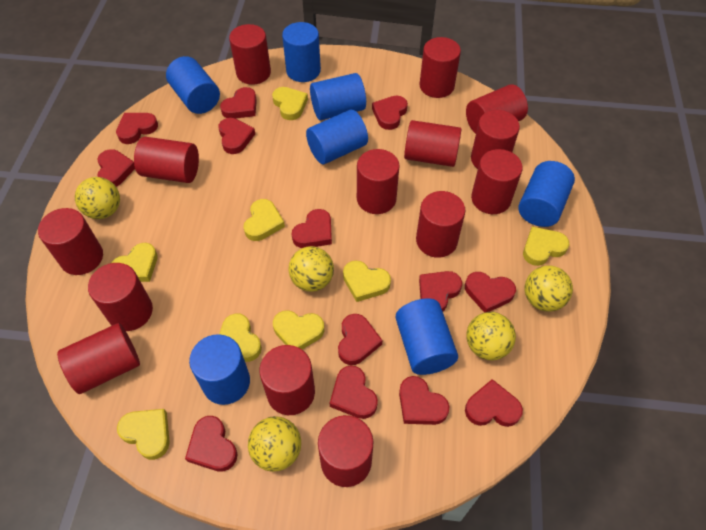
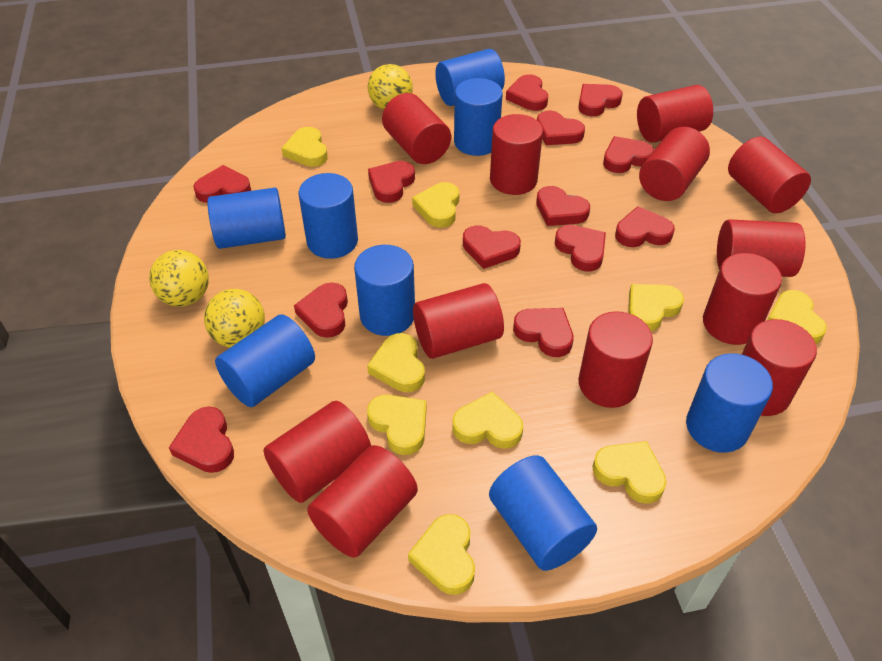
blue cylinder: [166,56,220,114] [189,334,250,405] [282,22,321,82] [306,110,368,164] [310,73,366,120] [395,298,458,375] [518,161,575,227] = 7 -> [207,188,286,249] [215,314,315,407] [299,173,358,259] [354,245,415,336] [435,49,505,106] [454,78,503,156] [489,455,597,571] [686,353,773,453] = 8
red cylinder: [38,208,103,275] [57,323,140,394] [88,263,153,331] [134,137,199,183] [229,24,271,85] [259,345,315,415] [318,415,373,487] [357,149,400,214] [404,120,461,167] [416,191,465,258] [419,37,461,98] [466,84,528,134] [471,110,520,169] [471,149,523,214] = 14 -> [263,401,371,503] [307,445,418,558] [382,93,451,164] [413,283,504,359] [490,114,543,195] [579,311,653,408] [637,85,713,143] [639,127,710,201] [703,253,782,345] [717,219,806,277] [728,136,811,214] [742,319,817,416] = 12
yellow ball: [75,177,120,219] [248,416,301,472] [289,246,334,292] [466,312,516,360] [525,266,573,312] = 5 -> [149,250,209,307] [204,289,265,348] [368,64,413,110] = 3
yellow heart: [111,243,158,282] [117,409,170,460] [219,313,262,362] [243,199,285,241] [272,87,308,120] [273,310,324,349] [343,260,391,302] [523,226,569,266] = 8 -> [281,127,328,167] [367,333,425,392] [367,395,427,455] [408,514,475,595] [412,182,459,228] [452,391,523,449] [592,441,667,504] [628,284,684,331] [768,290,827,344] = 9

